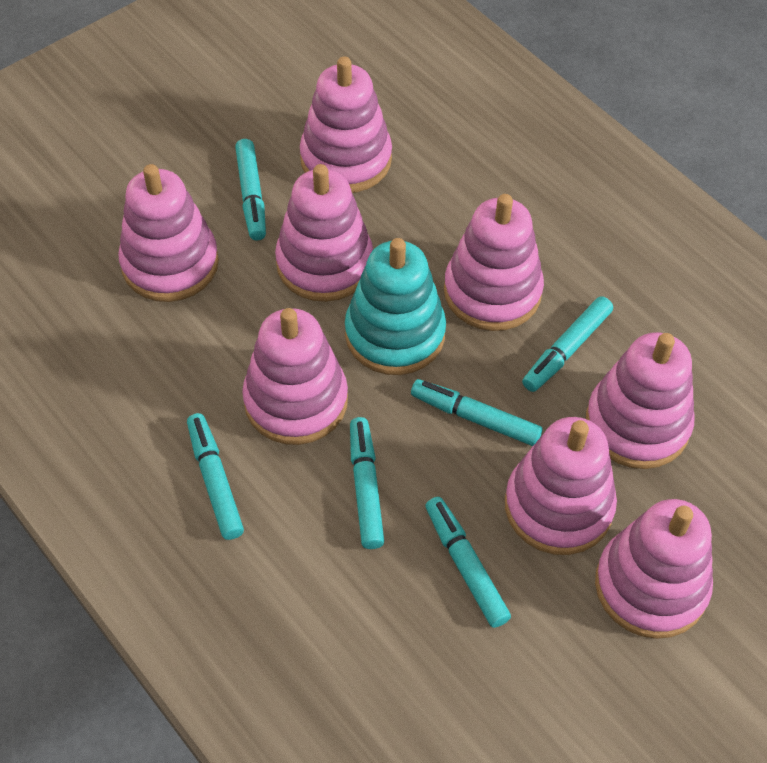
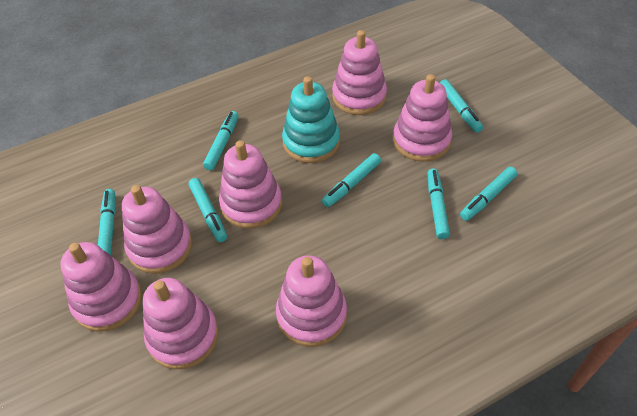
pink stacking toy: [118,164,219,302] [242,308,348,445] [275,164,373,302] [300,56,392,193] [444,194,544,331] [505,417,617,555] [586,332,694,469] [595,499,713,639] = 8 -> [60,242,142,332] [122,185,192,274] [143,278,219,369] [219,140,282,229] [276,255,347,347] [332,30,387,115] [393,74,452,162] = 7
turquoise marker: [187,413,244,540] [235,139,266,240] [350,417,384,549] [411,379,542,446] [425,497,511,628] [522,296,613,392] = 6 -> [98,189,115,256] [188,178,227,242] [203,111,239,170] [322,153,381,207] [427,168,450,239] [440,79,483,133] [460,167,517,221] = 7

